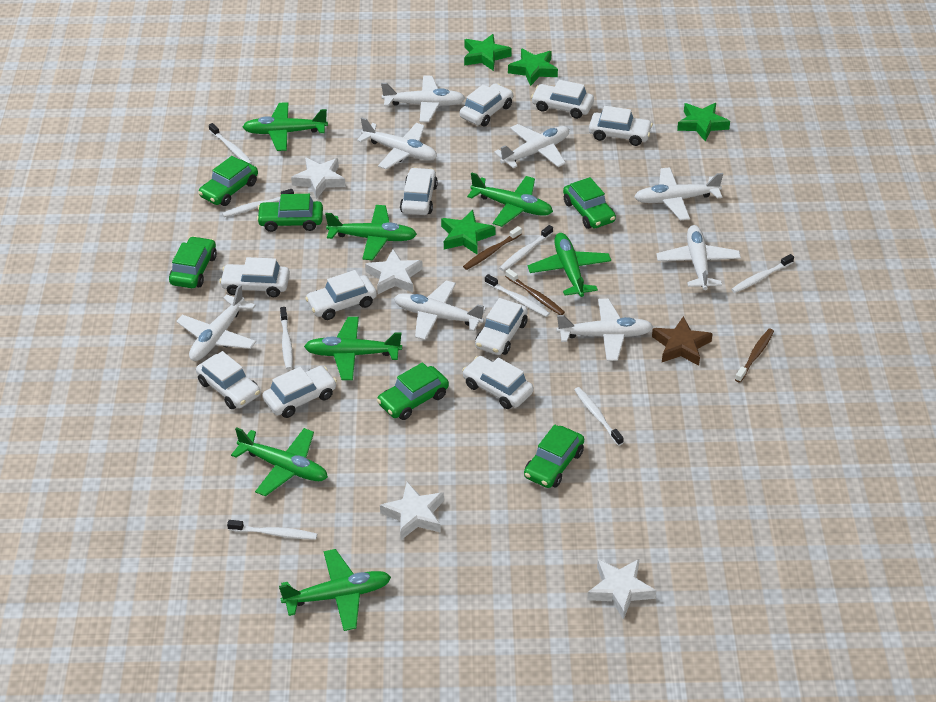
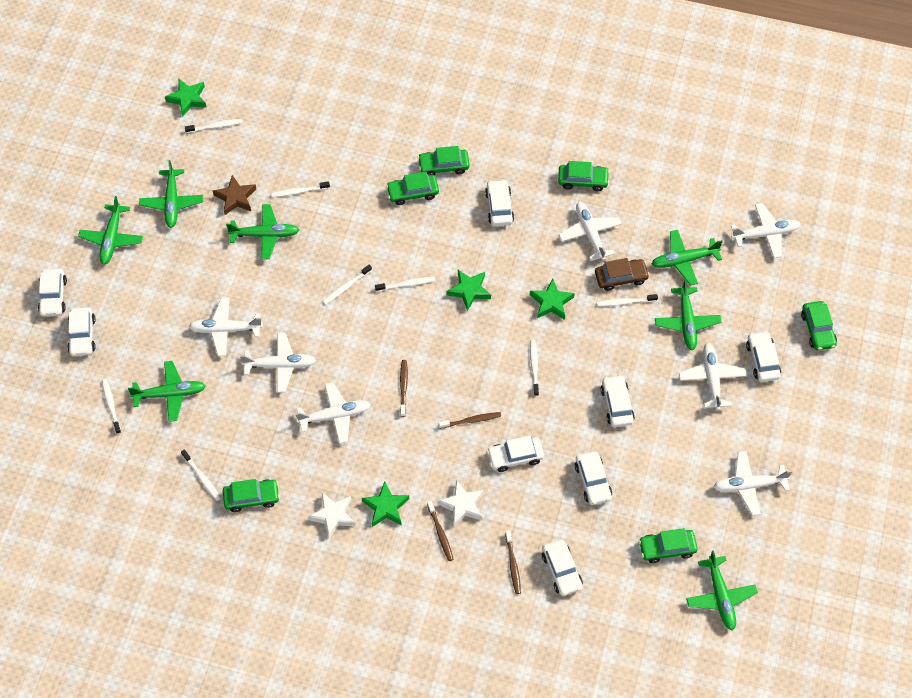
brown car: none = 0 -> [595,258,650,291] = 1
brown toothbrush: [463,226,522,270] [505,269,565,315] [735,329,774,383] = 3 -> [400,360,408,417] [427,501,454,561] [439,412,501,429] [505,530,521,594] = 4
white car: [196,351,261,409] [219,257,290,297] [262,366,337,418] [305,270,377,320] [400,167,438,215] [460,83,513,126] [462,356,534,409] [475,298,528,355] [531,80,594,119] [589,106,653,146] = 10 -> [38,269,67,317] [67,307,96,356] [485,179,514,226] [487,436,544,472] [542,539,583,596] [575,451,612,505] [601,375,635,427] [746,331,781,382] = 8
white plane: [176,284,256,361] [357,117,437,170] [381,76,465,122] [394,281,486,340] [494,124,569,168] [556,299,654,361] [634,167,723,221] [656,225,741,290] = 8 -> [189,298,263,356] [240,332,316,392] [295,382,371,444] [559,202,622,261] [679,343,747,410] [713,451,792,515] [731,203,800,258] = 7
white star: [291,157,346,199] [365,249,423,294] [380,482,444,540] [587,558,657,620] = 4 -> [308,493,355,539] [438,480,484,527] = 2

